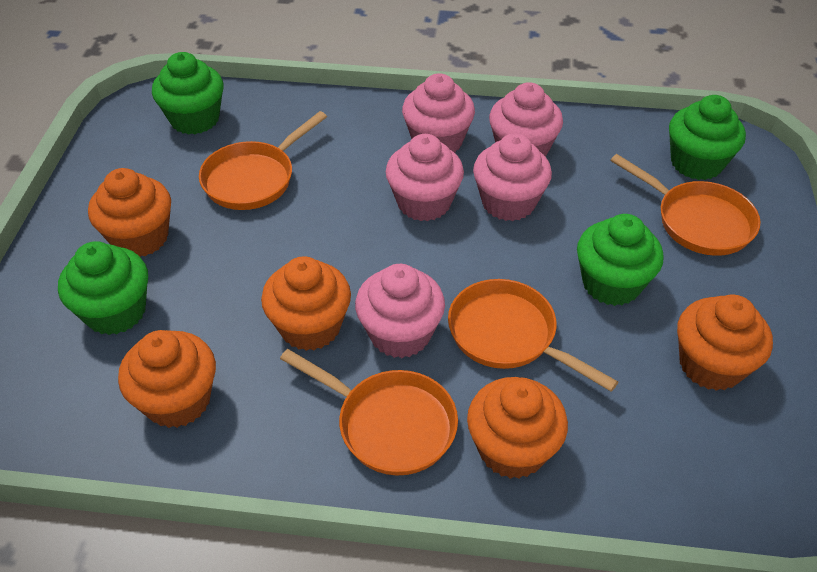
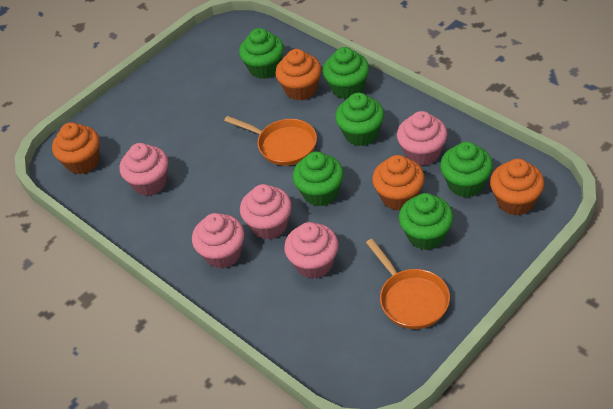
green cupcake: [58,241,148,335] [152,52,223,135] [577,214,663,306] [669,95,746,180] = 4 -> [239,28,284,79] [293,152,344,206] [323,47,369,99] [335,93,384,146] [399,193,453,250] [440,142,493,197] = 6
orange cupcake: [88,168,171,257] [118,330,216,428] [261,256,351,351] [467,377,568,479] [677,294,773,391] = 5 -> [52,122,99,174] [275,49,321,101] [372,155,425,210] [490,159,544,215] = 4
orange pan: [199,111,327,210] [280,349,458,476] [448,279,618,391] [610,154,760,256] = 4 -> [224,116,317,166] [366,239,450,329] = 2

